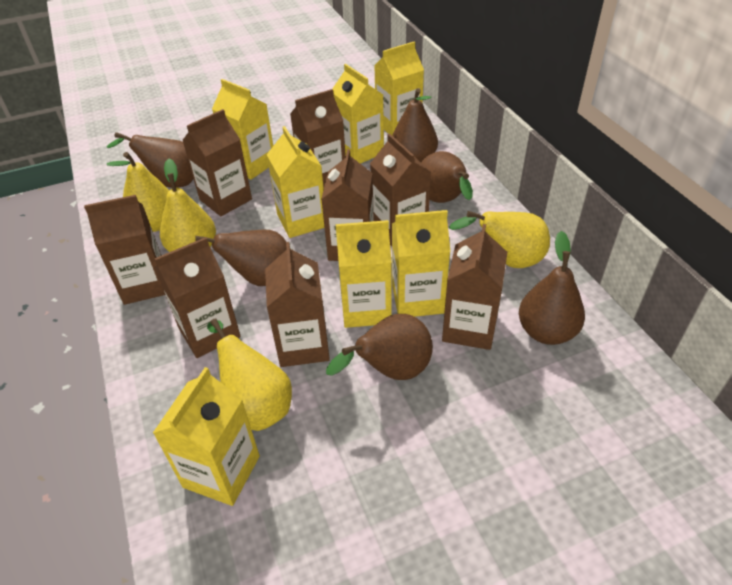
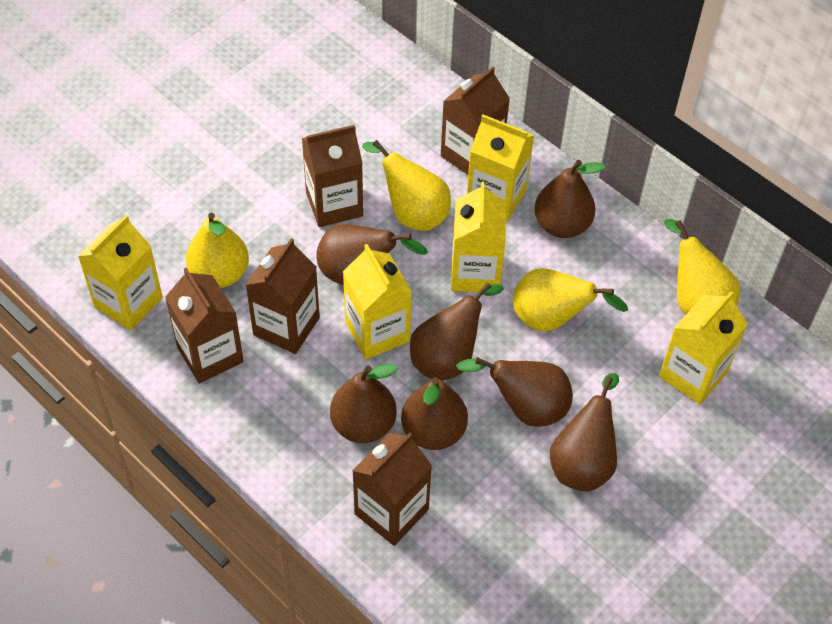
brown carton: [84,195,165,305] [155,237,241,358] [182,109,252,216] [265,242,330,367] [290,89,346,187] [321,149,374,261] [370,134,431,246] [442,224,507,350] = 8 -> [165,268,244,383] [246,238,320,354] [302,125,363,227] [352,432,432,546] [441,66,510,175] = 5
brown pear: [107,132,193,188] [195,230,287,286] [326,314,433,380] [392,88,438,162] [421,151,473,203] [519,231,585,345] = 6 -> [316,224,428,285] [330,364,398,443] [401,377,468,450] [410,282,504,380] [456,357,573,427] [534,160,606,238] [550,373,619,492] = 7
yellow carton: [153,367,260,506] [212,79,273,180] [266,126,324,238] [333,64,384,164] [336,220,392,328] [374,42,424,135] [392,210,451,317] = 7 -> [78,215,163,330] [343,244,412,359] [451,182,506,292] [467,114,535,221] [659,291,747,405] = 5

